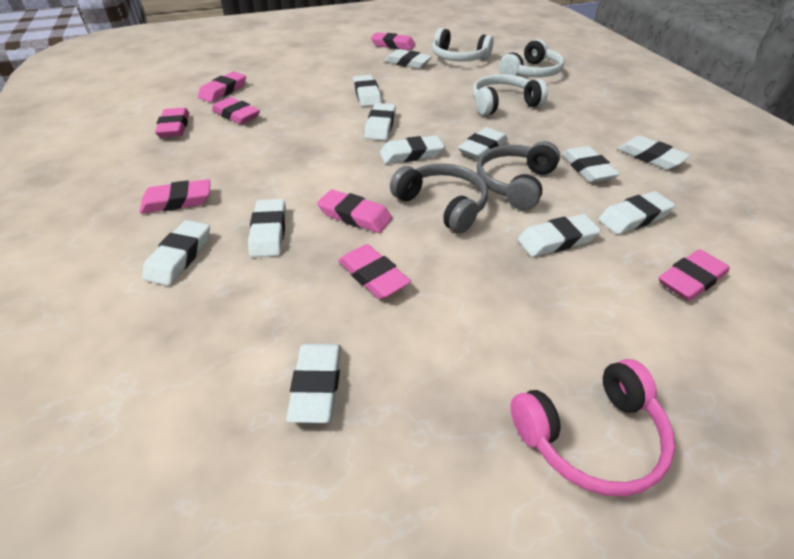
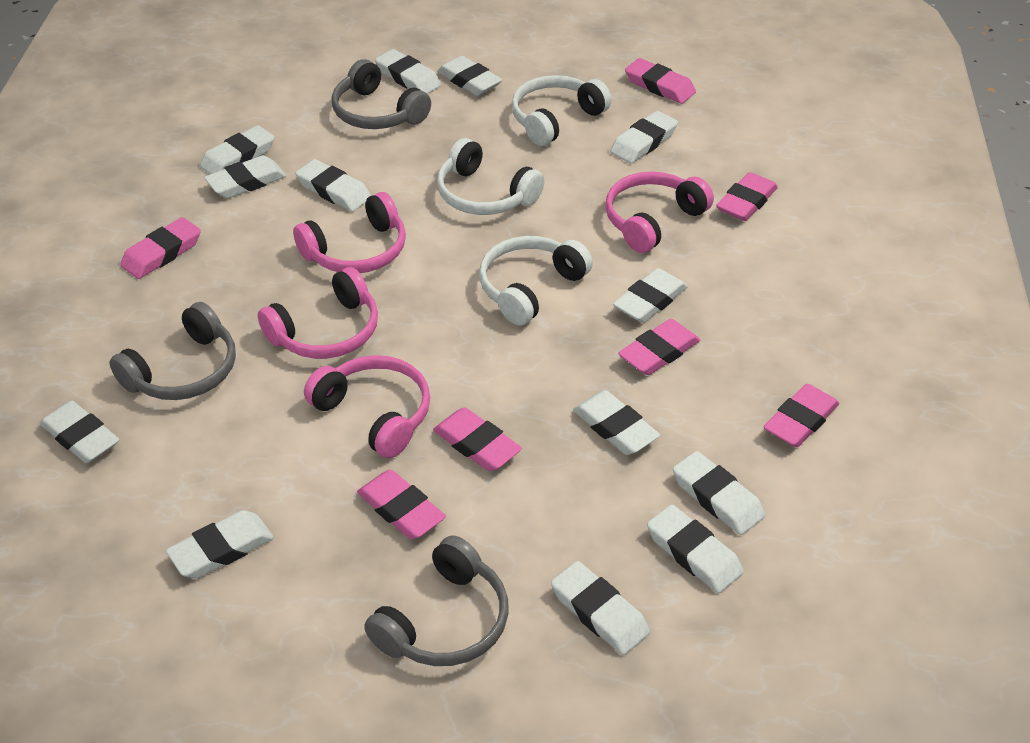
grey headphones: [390,163,488,234] [477,141,560,210] = 2 -> [109,302,236,400] [332,59,431,129] [364,535,509,666] = 3
pink eraser: [139,179,210,213] [155,108,189,138] [198,72,246,102] [212,97,260,124] [317,189,392,233] [338,244,411,299] [371,32,416,50] [659,249,730,301] = 8 -> [120,217,201,279] [357,470,446,539] [433,408,522,471] [618,319,700,375] [625,58,696,104] [716,172,778,221] [764,384,840,447] = 7
pink headphones: [510,359,675,497] = 1 -> [258,267,378,359] [293,192,406,273] [304,355,430,458] [605,171,714,253] = 4
white eraser: [142,220,210,286] [248,199,286,257] [286,344,341,423] [353,75,382,107] [364,103,396,140] [380,135,445,164] [384,49,432,69] [458,127,508,160] [518,214,601,257] [562,146,620,183] [598,191,675,234] [618,135,690,170] = 12 -> [40,401,119,463] [166,510,274,579] [200,125,274,174] [204,155,287,198] [295,159,371,212] [375,49,441,94] [437,56,502,96] [551,561,650,655] [573,390,660,455] [610,111,678,163] [613,268,688,323] [647,505,744,593] [673,451,765,535] = 13

